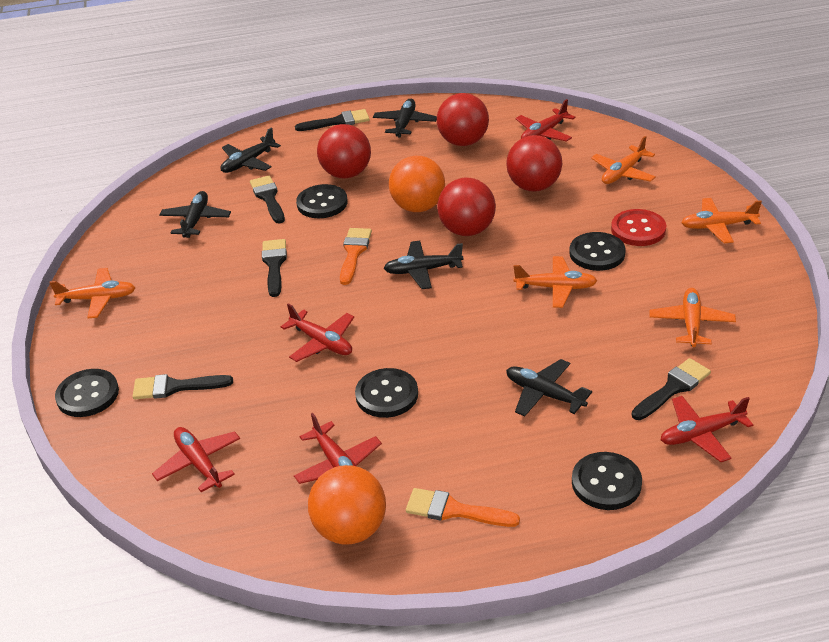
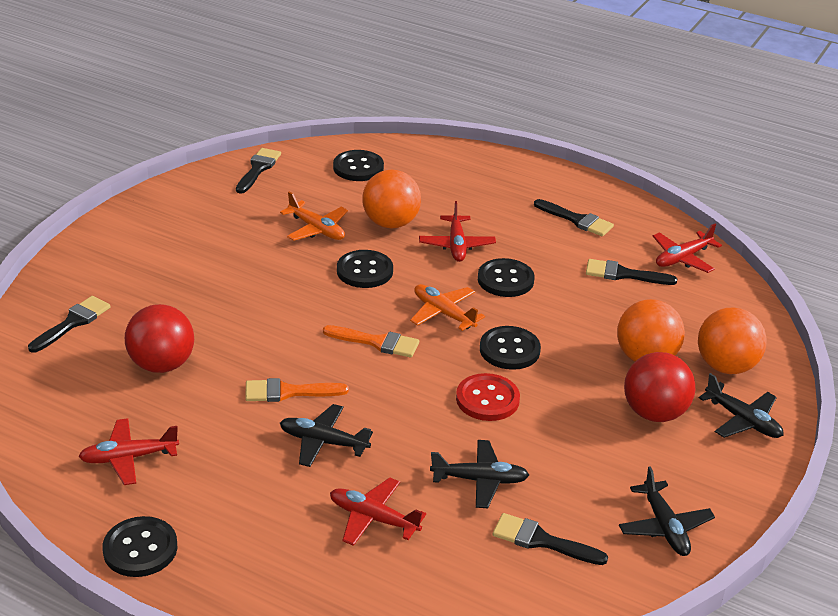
black plane: [159,191,231,238] [221,127,281,173] [373,99,437,138] [383,241,463,289] [506,359,592,417] = 5 -> [280,404,373,467] [430,440,529,508] [619,466,715,556] [699,373,783,438] = 4
orange ball: [308,465,386,545] [389,156,445,212] = 2 -> [362,170,421,229] [617,299,685,362] [698,307,766,374] = 3
orange plane: [49,268,135,318] [513,256,597,308] [591,136,656,184] [650,288,736,347] [681,198,762,243] = 5 -> [280,191,348,241] [410,284,485,331] = 2
red ball: [317,124,371,178] [437,93,489,146] [437,178,496,236] [506,135,562,192] = 4 -> [125,304,194,373] [624,352,695,422] = 2
red plane: [152,427,240,492] [281,303,354,362] [294,413,382,484] [515,99,575,142] [661,396,753,462] = 5 -> [78,418,179,485] [330,478,426,546] [419,201,496,262] [653,224,722,273] = 4

